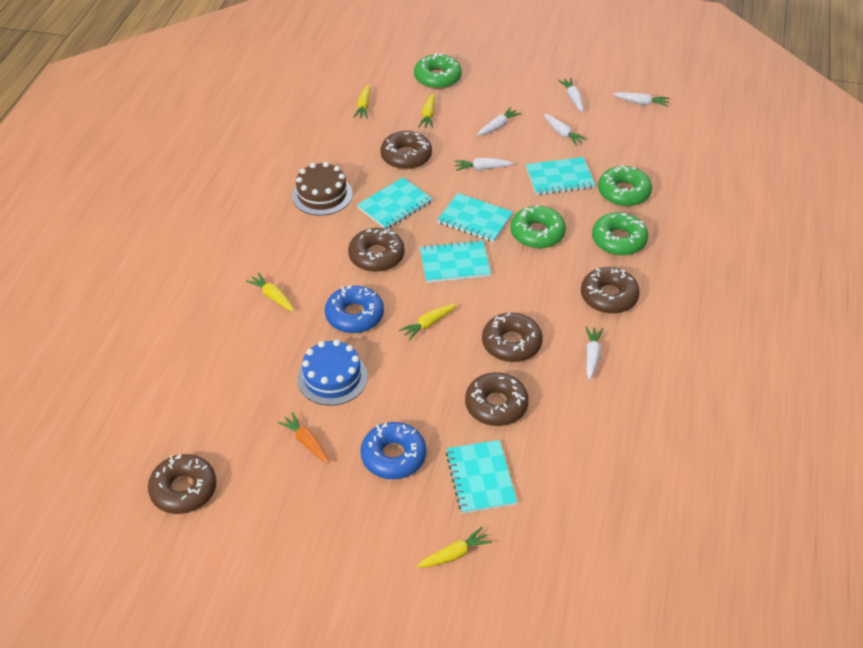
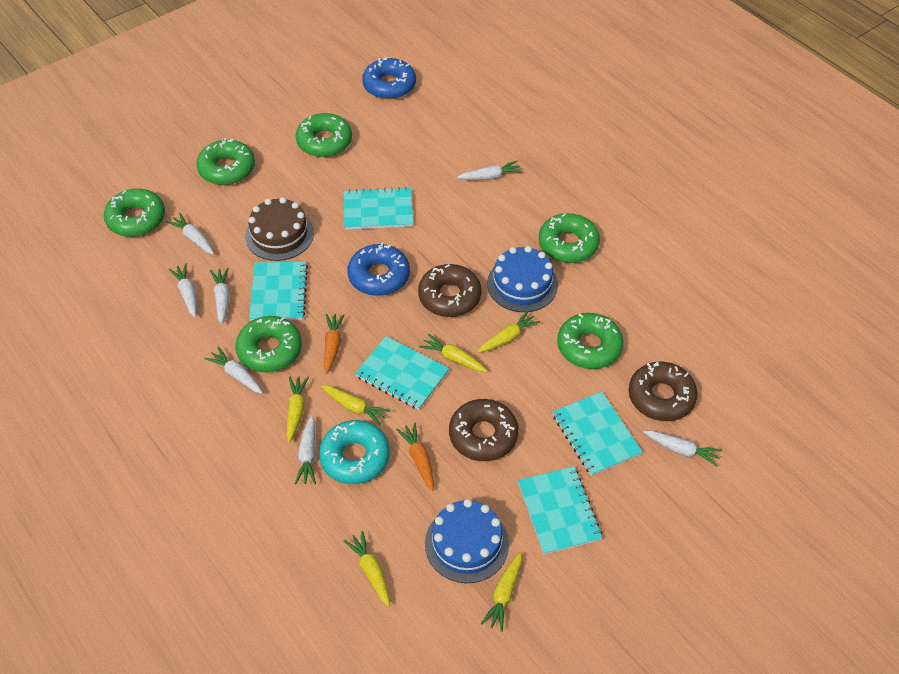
blue cake: [297,340,368,406] = 1 -> [425,499,509,583] [487,246,558,312] = 2
brown donut: [148,454,217,514] [348,228,405,272] [380,131,432,170] [465,372,529,426] [482,313,543,362] [581,267,640,314] = 6 -> [418,264,482,317] [449,399,519,461] [629,361,698,421] = 3
green donut: [414,53,462,89] [510,205,566,248] [592,212,648,256] [598,165,652,207] = 4 -> [104,189,165,237] [196,138,255,185] [235,316,302,372] [296,113,352,157] [539,213,600,263] [557,313,623,369] = 6
orange carrot: [278,412,329,463] = 1 -> [324,314,345,374] [396,422,434,491] = 2
turquoise donut: none = 0 -> [319,420,390,484] = 1
white carrot: [454,158,514,171] [477,107,522,136] [544,114,587,146] [558,78,583,112] [586,326,603,380] [613,92,669,107] = 6 -> [166,213,214,255] [169,263,197,318] [204,346,263,394] [210,268,230,325] [295,415,316,485] [457,160,522,180] [643,430,722,467] = 7
yellow carrot: [246,272,294,311] [353,84,370,119] [399,304,457,341] [417,527,492,568] [418,93,435,129] = 5 -> [286,376,309,442] [321,385,391,426] [343,531,390,607] [419,333,488,372] [477,310,540,353] [480,552,522,632] = 6

